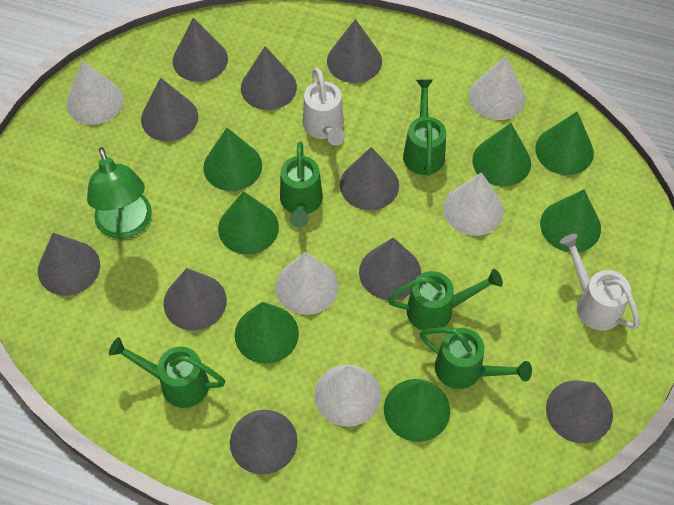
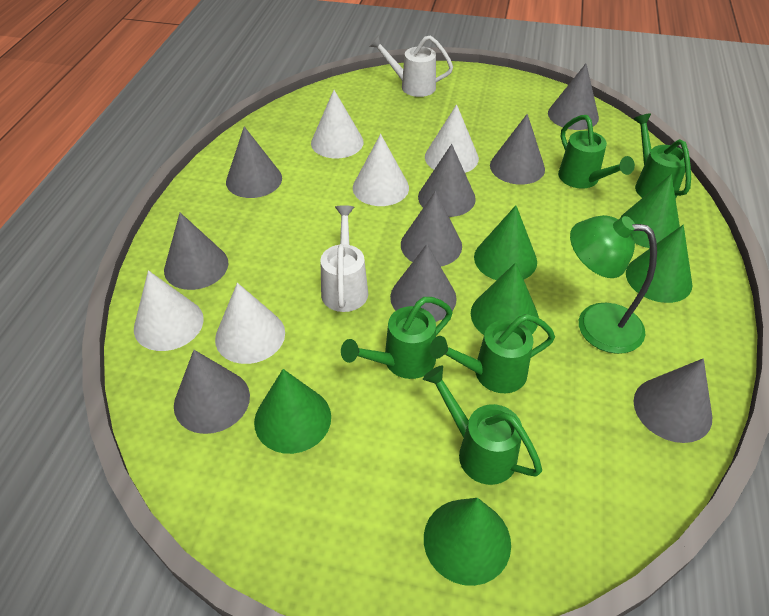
green cone: [203,128,262,191] [218,191,279,255] [235,302,299,364] [384,379,450,442] [472,123,531,186] [535,111,594,175] [540,189,601,252] = 7 -> [254,369,331,454] [424,498,511,586] [471,262,539,335] [474,205,537,280] [620,174,680,248] [626,225,693,303] = 6
grey cone: [38,233,100,296] [141,77,198,142] [164,268,227,330] [173,18,228,82] [230,410,298,475] [241,46,297,110] [327,19,382,83] [340,147,399,210] [359,237,421,300] [546,381,613,443] = 10 -> [164,213,228,290] [174,350,250,434] [226,126,282,198] [390,244,457,322] [401,191,462,267] [418,144,476,217] [490,114,545,185] [548,64,599,130] [633,358,712,443] = 9

